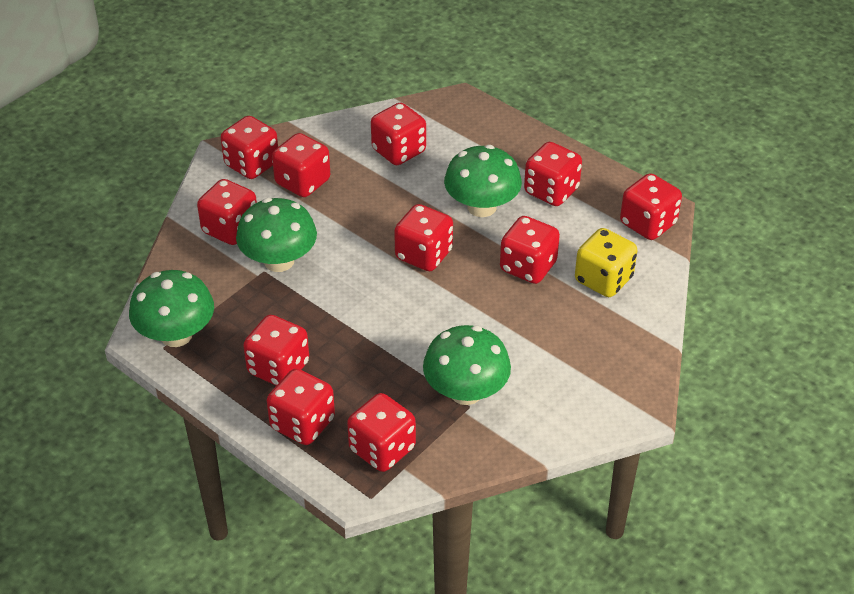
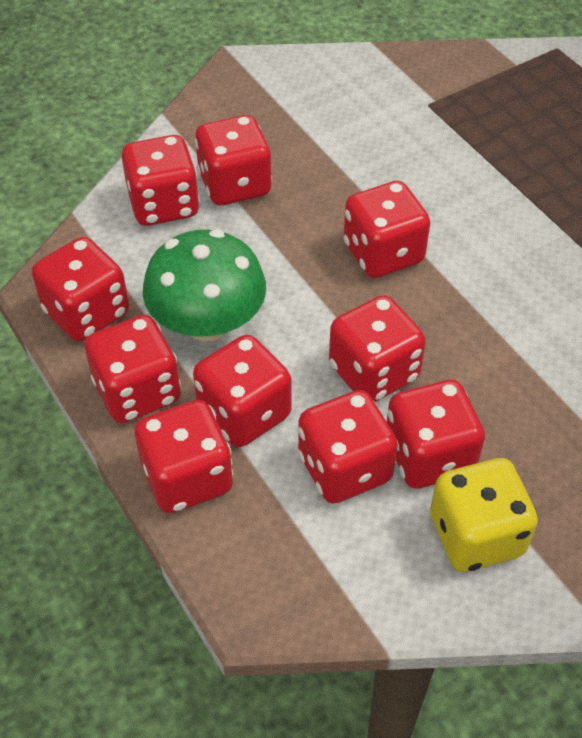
green mushroom: [129,270,214,347] [236,198,317,272] [423,325,511,405] [444,145,522,217] = 4 -> [143,229,266,341] = 1
red dice: [197,179,257,245] [221,116,278,179] [243,315,309,386] [267,369,335,445] [272,133,330,197] [347,393,416,472] [371,103,426,165] [394,204,453,271] [500,216,560,284] [524,142,582,206] [620,173,682,240] = 11 -> [32,237,129,342] [85,315,181,423] [122,135,200,226] [135,400,233,513] [193,335,291,447] [195,115,272,206] [298,390,398,504] [329,295,426,402] [344,181,430,278] [387,380,485,489] = 10

